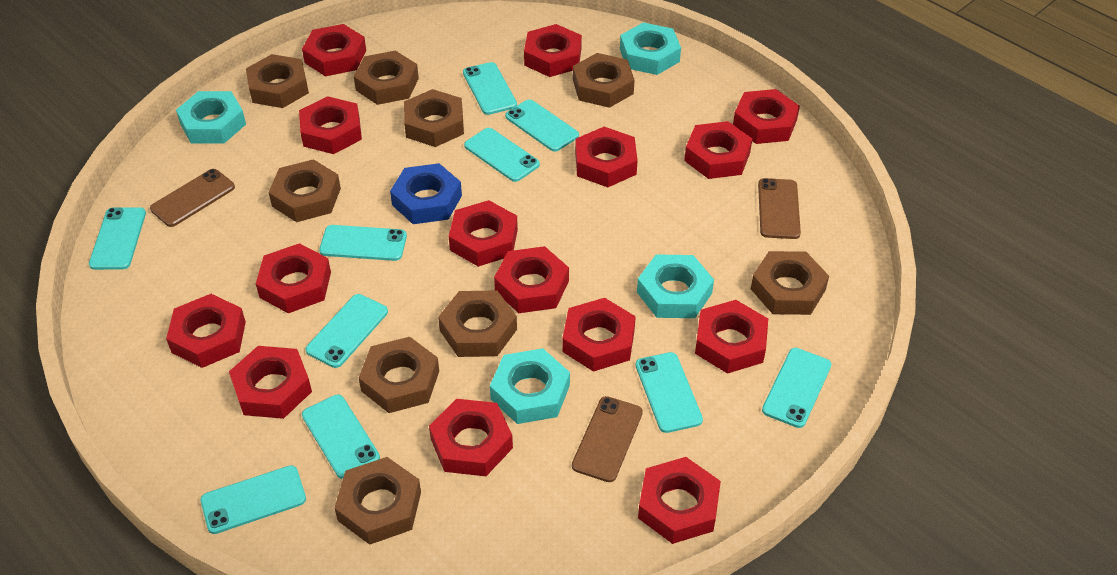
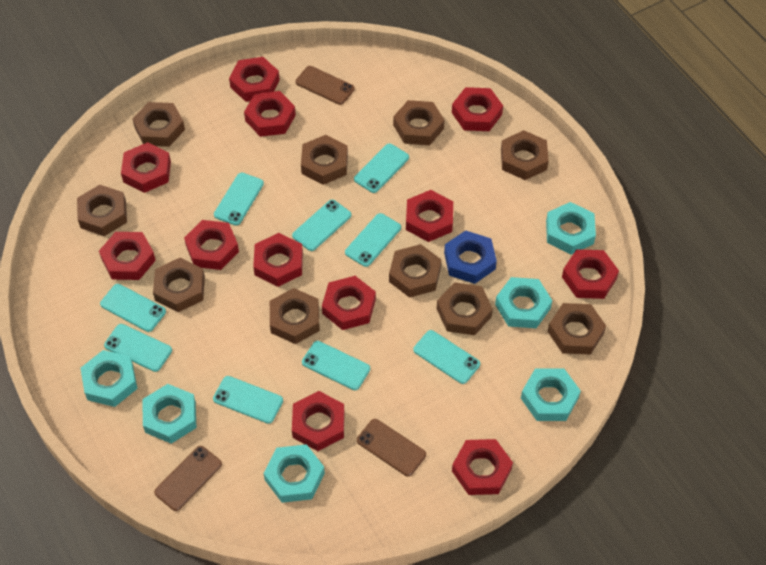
brown nut: [246,54,309,108] [268,159,341,222] [334,457,421,545] [354,51,419,105] [359,337,439,413] [404,89,464,147] [438,290,517,357] [573,53,635,108] [751,251,829,315] = 9 -> [77,185,127,236] [132,102,185,147] [153,258,205,312] [270,288,320,344] [301,135,348,185] [389,244,441,298] [393,100,445,145] [437,282,493,335] [501,130,549,180] [548,303,606,355] = 10
red nut: [166,294,246,368] [229,346,312,419] [256,243,331,313] [299,96,362,154] [302,24,366,76] [429,399,513,476] [449,200,518,267] [494,246,569,313] [524,24,582,77] [562,298,636,372] [575,127,638,187] [638,457,721,544] [684,121,752,179] [695,300,768,374] [733,89,800,144] = 15 -> [99,232,156,280] [121,142,171,193] [184,220,239,270] [229,57,280,102] [244,91,296,137] [253,233,303,287] [292,391,344,451] [322,276,376,330] [406,190,453,242] [452,87,503,131] [452,439,513,495] [562,249,619,299] = 12
turquoise nut: [176,91,246,144] [490,348,570,424] [620,22,681,75] [637,254,714,318] = 4 -> [80,350,138,407] [143,384,197,444] [263,444,325,503] [495,277,552,328] [521,368,581,421] [546,202,596,255] = 6
turquoise phone: [89,207,146,270] [201,465,306,534] [302,395,380,479] [305,294,388,368] [319,225,407,261] [463,62,517,115] [464,128,540,182] [505,99,579,152] [636,352,703,433] [762,348,831,428] = 10 -> [100,284,166,332] [104,324,172,372] [213,376,283,424] [214,173,264,226] [292,200,351,251] [302,341,370,390] [345,213,401,267] [354,143,409,193] [413,330,480,384] = 9

